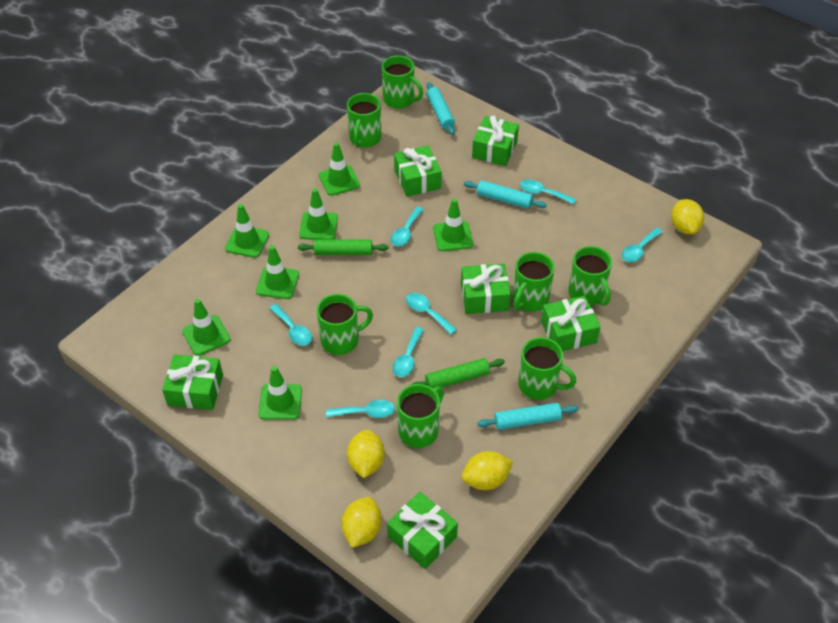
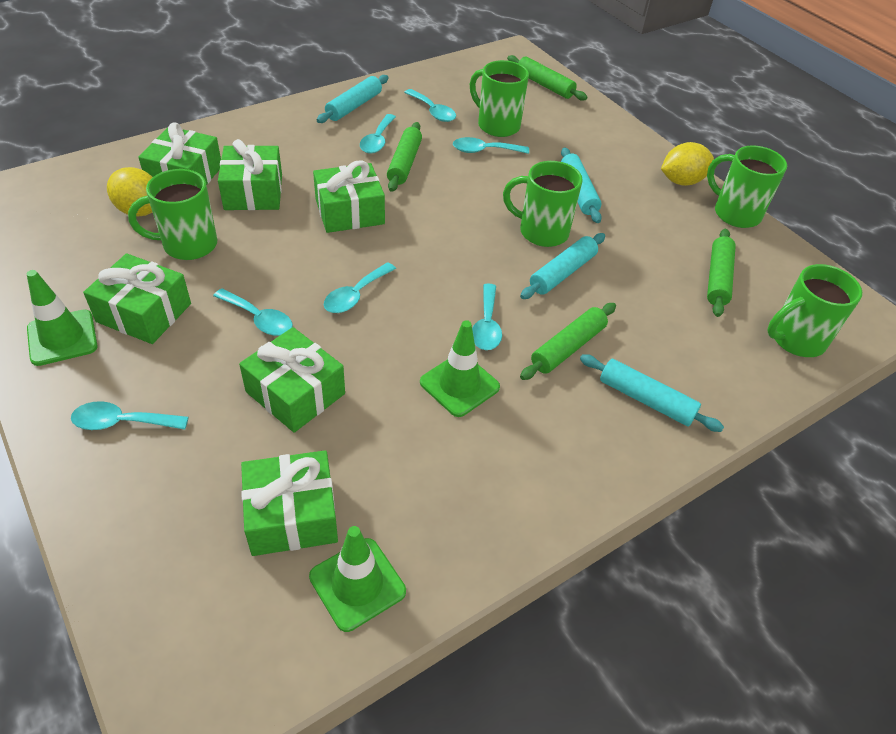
green mug: [317,294,373,355] [347,93,381,147] [382,56,423,109] [397,384,444,448] [513,252,555,312] [518,337,576,400] [568,246,612,306] = 7 -> [128,169,217,260] [470,60,529,137] [503,161,583,247] [707,146,787,228] [767,264,862,357] = 5
green rolling pin: [298,239,388,255] [411,358,505,388] = 2 -> [387,122,422,192] [507,55,587,101] [520,303,616,380] [707,229,736,317] = 4
green traffic cone: [182,299,230,356] [225,204,269,258] [256,245,299,299] [259,366,302,420] [299,189,338,240] [319,142,360,196] [433,199,473,251] = 7 -> [27,270,98,366] [309,526,406,632] [420,320,500,417] = 3
turquoise rolling pin: [427,82,455,135] [464,180,547,209] [477,403,578,430] = 3 -> [317,75,389,123] [520,233,605,299] [561,147,602,223] [580,354,724,432] = 4
yellow lemon: [341,497,382,548] [347,430,385,478] [462,451,513,490] [671,199,704,234] = 4 -> [107,167,152,216] [661,142,714,186] = 2

